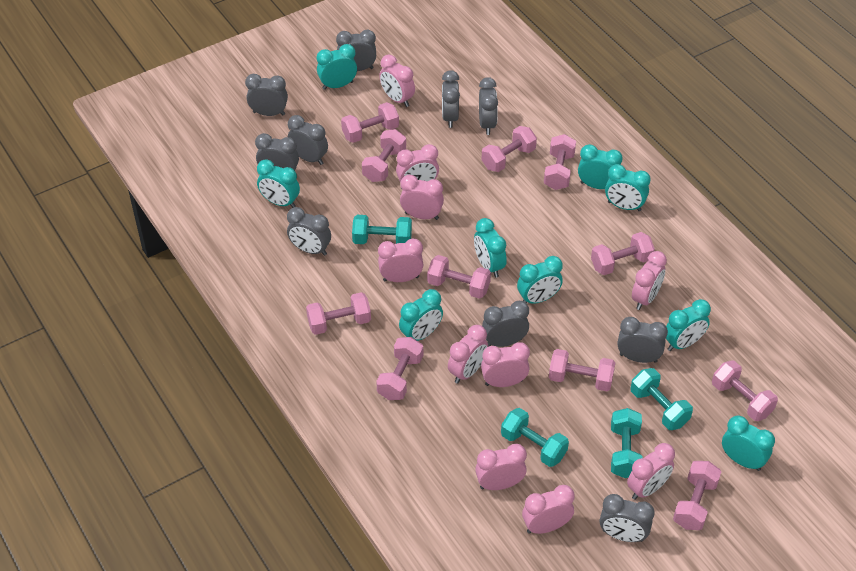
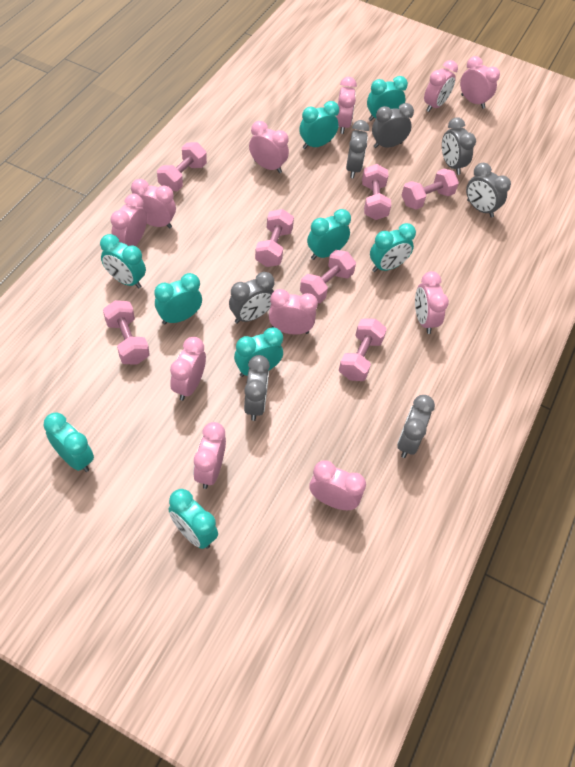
grey clock: [245,74,288,116] [255,133,299,170] [287,207,331,256] [288,115,328,165] [336,30,376,71] [442,70,460,128] [479,77,498,135] [482,301,529,347] [600,494,655,542] [617,317,668,363] = 10 -> [229,272,275,324] [244,355,270,421] [346,120,369,178] [372,103,414,148] [397,395,435,458] [442,118,476,175] [466,163,511,218] = 7
pink clock: [378,238,423,282] [379,55,415,107] [396,144,439,189] [400,175,444,220] [448,325,488,384] [475,444,527,490] [481,342,530,387] [522,485,575,534] [627,443,675,500] [632,251,667,310] = 10 -> [110,194,147,246] [131,179,176,228] [170,337,206,401] [193,422,226,489] [249,121,289,173] [269,289,318,335] [310,461,366,510] [336,77,357,134] [415,271,449,334] [424,60,458,112] [460,56,500,109] = 11
pink dumbbell: [306,292,371,335] [341,102,399,143] [362,129,406,182] [376,337,423,400] [427,255,491,299] [481,126,537,172] [544,134,576,190] [549,349,615,391] [591,232,655,275] [673,461,722,530] [712,361,778,421] = 11 -> [103,300,150,364] [157,142,207,191] [255,209,294,267] [300,250,356,303] [339,319,387,381] [362,164,391,220] [402,169,459,209] = 7
turquoise dumbbell: [352,215,412,244] [501,408,569,467] [611,408,643,478] [631,368,693,430] = 4 -> none = 0

